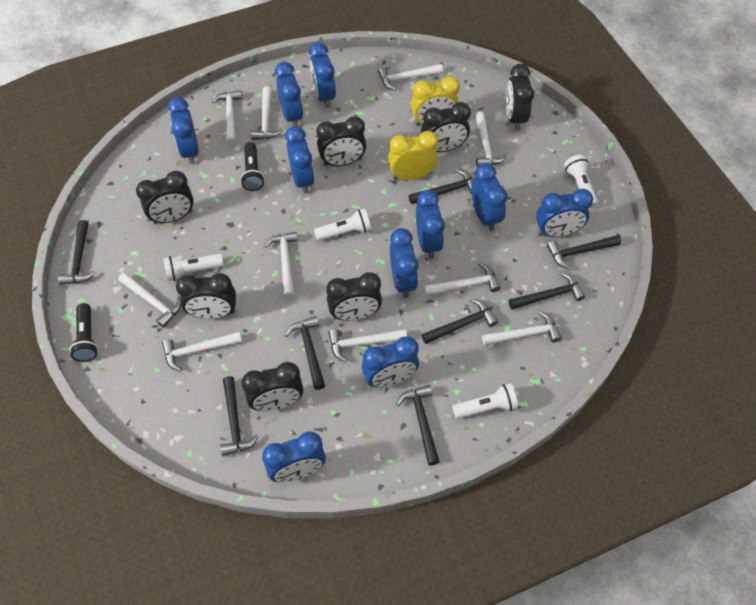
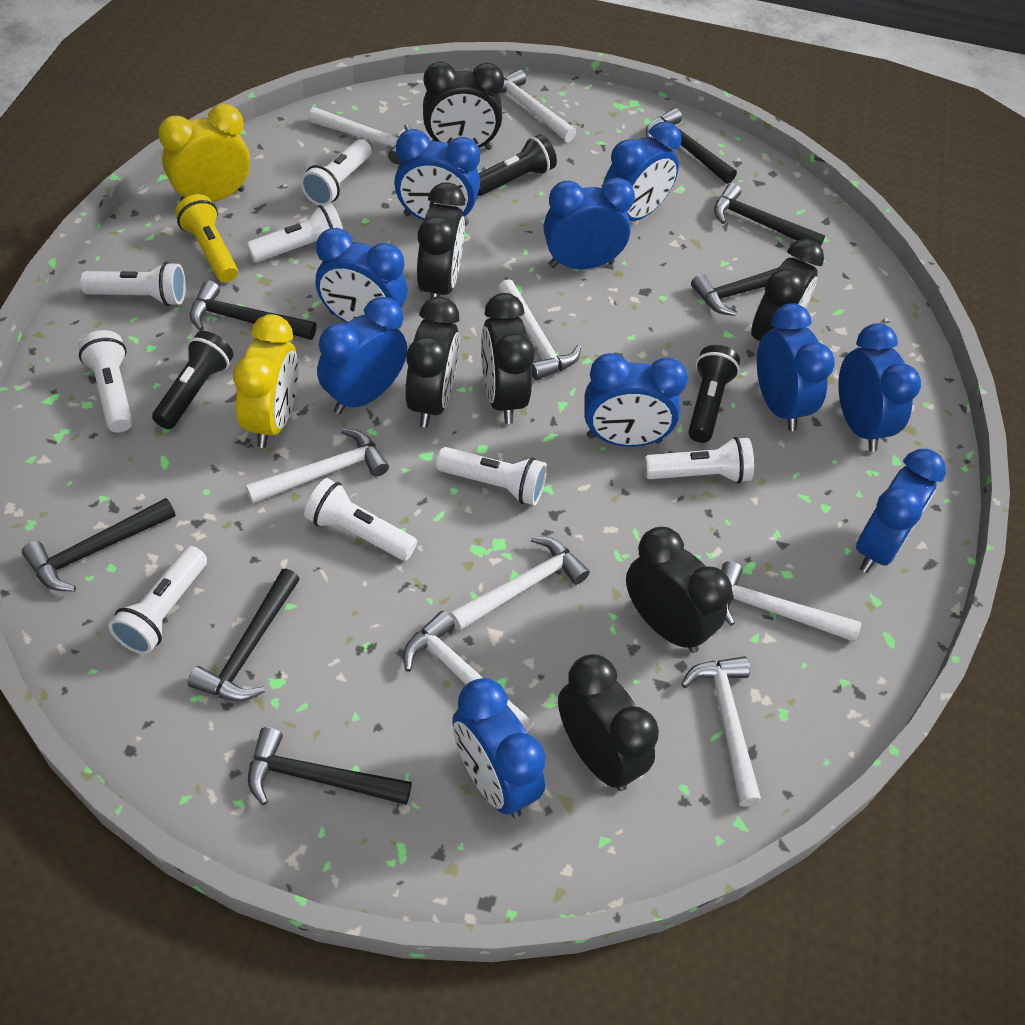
black flashlight: [70,303,98,362] [240,142,265,191] = 2 -> [152,331,233,429] [477,134,557,196] [688,345,740,443] = 3
black hammer: [58,220,95,285] [220,376,259,456] [285,316,325,390] [396,385,440,465] [409,169,473,204] [422,299,498,344] [509,272,586,310] [547,235,621,270] = 8 -> [22,498,176,591] [188,569,300,701] [190,280,316,340] [248,727,412,805] [646,108,737,184] [691,260,804,316] [714,183,825,246] = 7
white flashlight: [163,254,224,281] [314,208,371,241] [452,383,518,419] [564,155,598,209] = 4 -> [79,330,132,432] [80,262,186,306] [108,546,207,654] [246,203,343,263] [301,139,372,206] [304,478,417,561] [436,447,547,506] [644,437,754,484] = 8
white hammer: [118,272,181,328] [162,332,242,372] [212,90,242,145] [251,86,282,140] [264,232,298,298] [328,329,407,362] [378,64,443,91] [424,262,501,296] [475,112,507,167] [482,311,562,346] = 10 -> [245,428,389,504] [308,107,412,164] [403,611,534,733] [449,536,590,631] [498,279,581,380] [501,69,576,142] [681,656,762,807] [722,561,861,642] = 8
yellow flashlight: none = 0 -> [175,194,238,282] = 1

